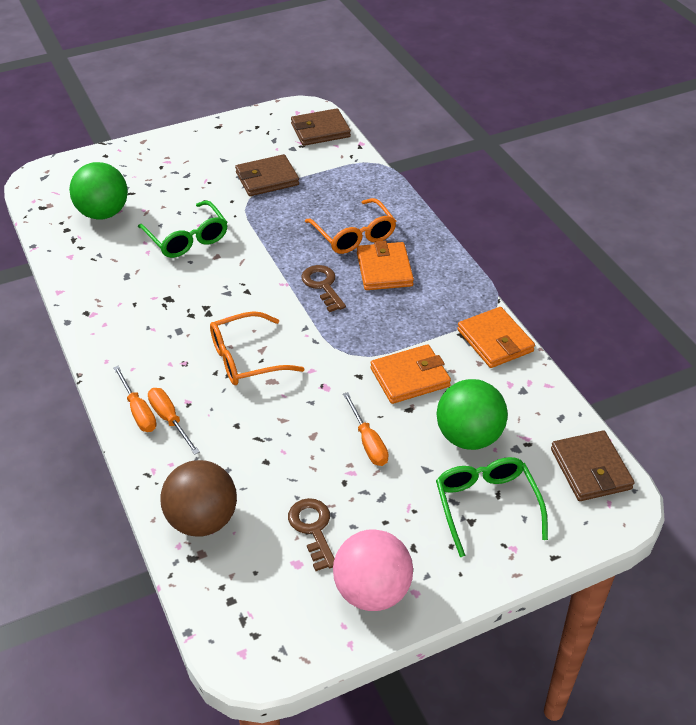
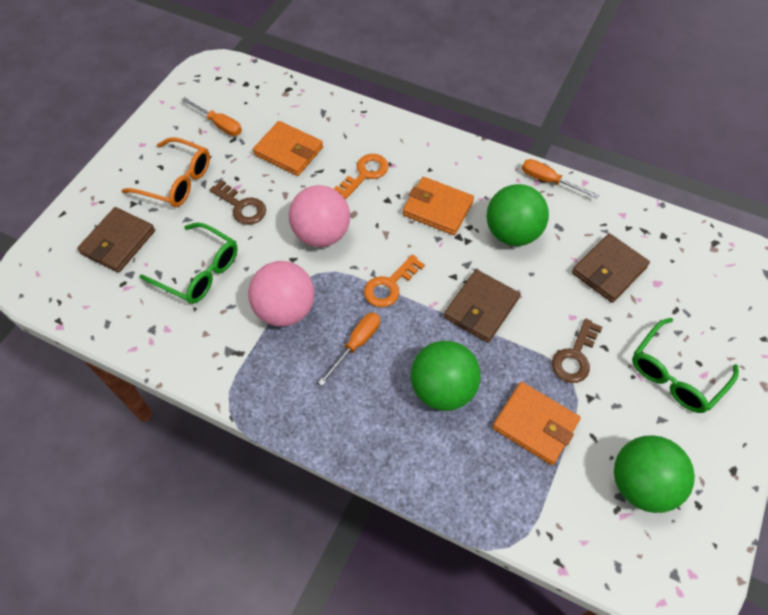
brown ball: [160,460,237,537] = 1 -> none = 0
green ball: [69,162,128,220] [437,379,508,450] = 2 -> [410,341,481,411] [486,184,549,246] [614,435,695,513] = 3
orange glasses: [210,311,305,385] [305,198,396,254] = 2 -> [121,137,210,207] = 1
orange key: none = 0 -> [334,154,389,199] [364,255,425,307] = 2
pink ball: [333,529,413,611] = 1 -> [248,261,314,326] [289,185,350,247] = 2

